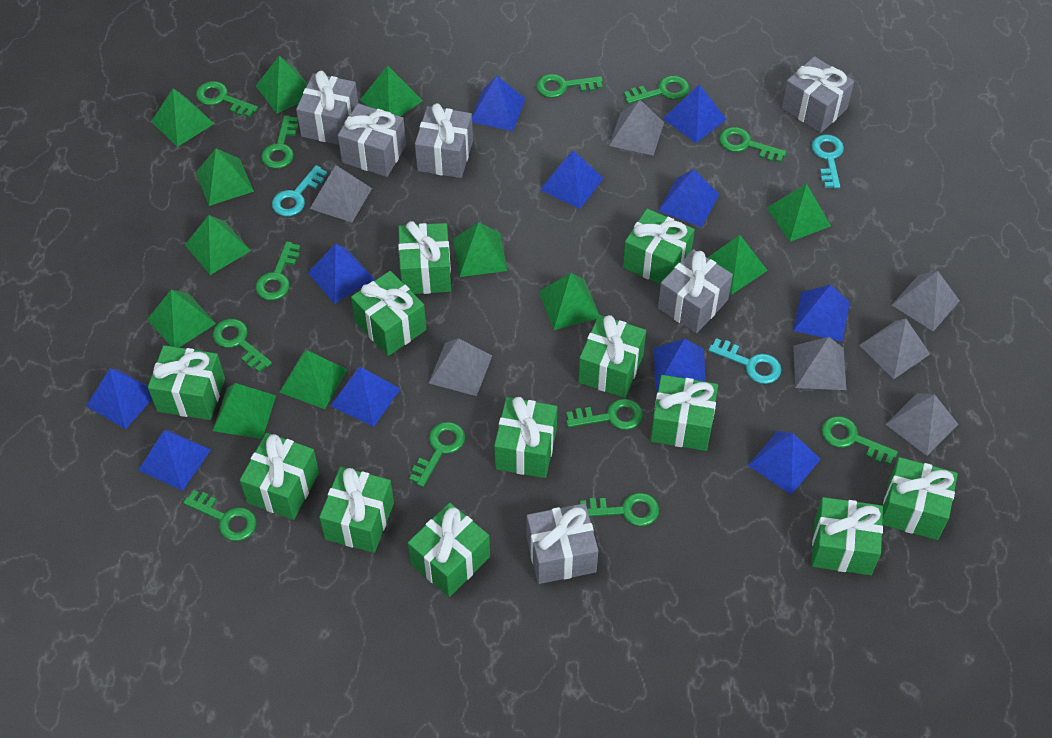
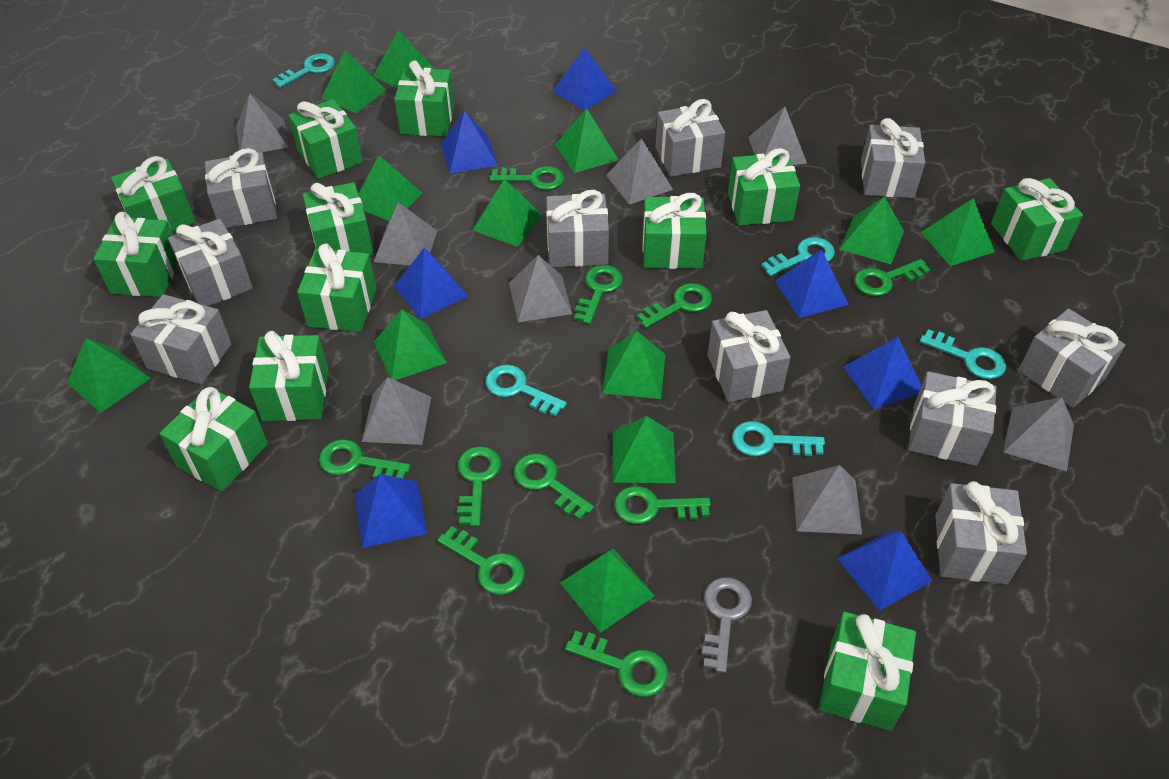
blue pyramid: [86,369,152,429] [139,430,211,491] [308,244,375,304] [331,367,400,427] [472,76,525,131] [540,150,604,209] [654,339,706,391] [658,169,719,227] [663,84,726,143] [748,431,821,495] [793,285,850,342] = 11 -> [354,474,427,548] [394,248,468,319] [441,110,498,174] [552,47,617,111] [775,249,849,318] [837,531,932,611] [843,337,922,409] = 7
green key: [183,490,256,541] [196,81,258,117] [213,319,272,372] [255,241,300,300] [261,115,298,169] [409,422,465,487] [536,74,603,98] [566,399,643,430] [580,493,659,526] [624,76,689,104] [719,127,787,163] [821,416,898,465] = 12 -> [319,439,411,479] [437,526,525,595] [457,446,501,527] [490,166,564,190] [514,453,594,520] [565,631,668,697] [574,265,623,324] [614,486,711,524] [637,283,712,328] [854,259,930,296] = 10
grey gift: [296,71,358,145] [338,103,406,177] [415,103,473,178] [527,503,598,584] [658,249,733,334] [782,56,854,133] = 6 -> [130,294,232,384] [168,219,253,306] [205,148,277,228] [546,190,609,267] [655,99,725,177] [708,310,791,402] [861,118,925,198] [908,371,997,466] [935,481,1027,584] [1019,308,1125,408] = 10
grey key: none = 0 -> [702,577,752,673] = 1
grey pyramid: [310,165,372,222] [429,338,493,396] [609,100,664,156] [793,337,847,390] [859,318,930,379] [886,393,958,456] [892,271,960,331] = 7 -> [236,93,289,152] [362,377,431,445] [374,202,437,266] [509,255,572,322] [606,138,673,205] [748,106,807,165] [792,465,862,534] [1003,397,1074,471] = 8
turquoise key: [272,165,327,216] [708,338,781,384] [811,134,844,189] = 3 -> [272,53,335,88] [486,365,567,416] [732,421,825,456] [761,237,835,276] [920,329,1006,379] = 5

